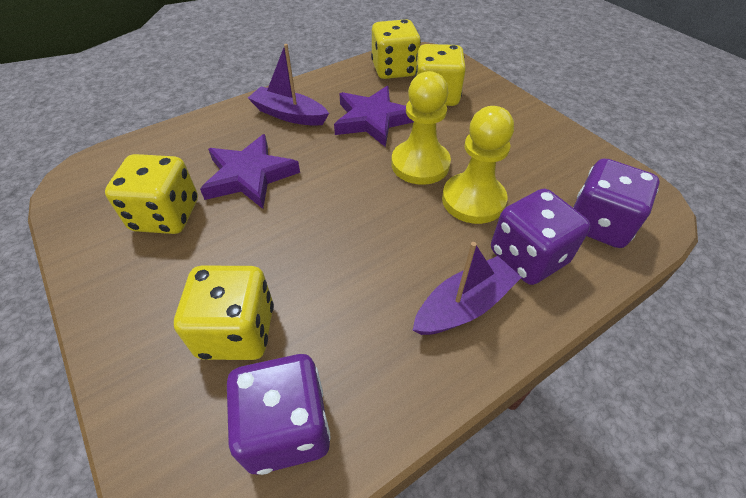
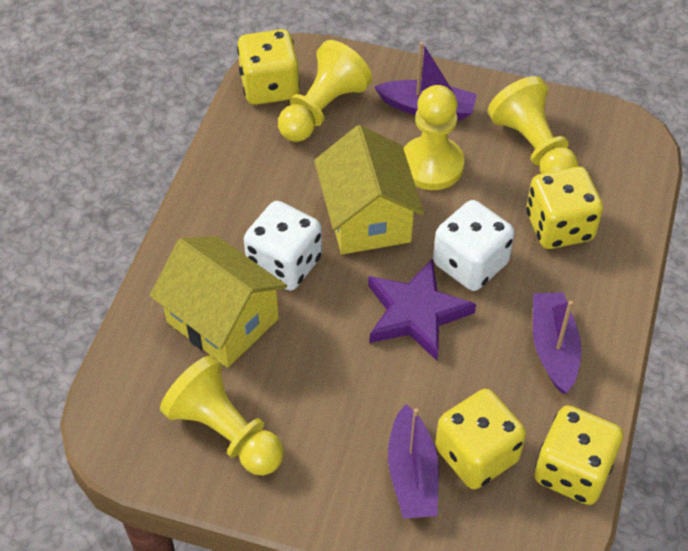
purple boat: [248,44,329,126] [413,242,522,335] = 2 -> [374,42,477,120] [388,404,439,519] [533,292,581,394] = 3
purple dice: [227,354,331,475] [491,189,590,285] [573,158,660,248] = 3 -> none = 0
purple star: [200,134,300,209] [334,86,414,147] = 2 -> [368,259,476,361] = 1
white dice: none = 0 -> [244,201,322,291] [433,200,515,291] = 2
yellow house: none = 0 -> [150,236,287,368] [314,125,424,254] = 2
yellow pawn: [391,71,451,185] [442,106,514,224] = 2 -> [160,355,284,475] [278,40,372,142] [403,85,465,190] [488,76,578,174] = 4

